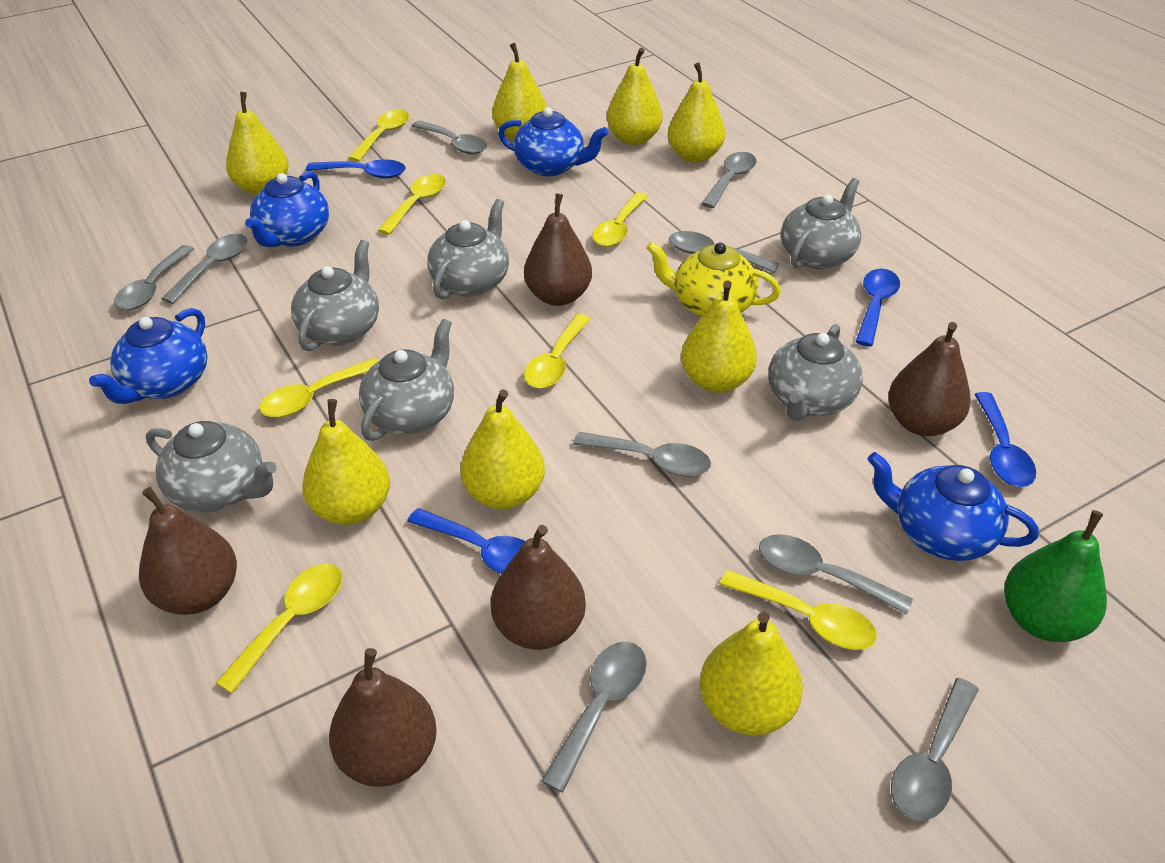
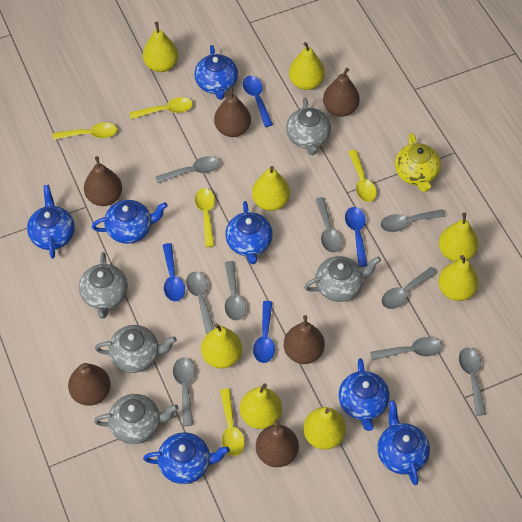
blue teapot: [89,308,207,404] [245,171,329,247] [498,107,608,176] [867,452,1039,561] = 4 -> [27,185,75,259] [92,200,168,244] [143,432,230,484] [195,45,238,100] [225,201,273,264] [339,358,390,431] [377,400,430,485] = 7
brown pear: [139,487,237,615] [329,648,437,787] [491,525,586,650] [524,193,592,306] [888,322,971,436] = 5 -> [68,363,111,406] [84,156,122,206] [214,87,251,137] [256,419,299,467] [284,315,325,364] [323,68,360,117] = 6
green pear: [1004,510,1107,642] = 1 -> none = 0
grey teapot: [146,421,277,512] [291,240,379,351] [359,319,454,441] [427,199,509,299] [768,324,863,421] [781,178,862,269] = 6 -> [79,252,128,319] [94,394,179,444] [95,325,177,373] [286,98,331,155] [304,256,381,302] = 5
yellow spoon: [216,564,342,693] [259,358,379,418] [348,109,409,162] [377,174,446,235] [524,314,590,389] [592,192,648,247] [720,570,877,650] = 7 -> [53,122,117,140] [130,97,193,119] [195,188,215,247] [220,389,245,456] [348,150,377,202] = 5

